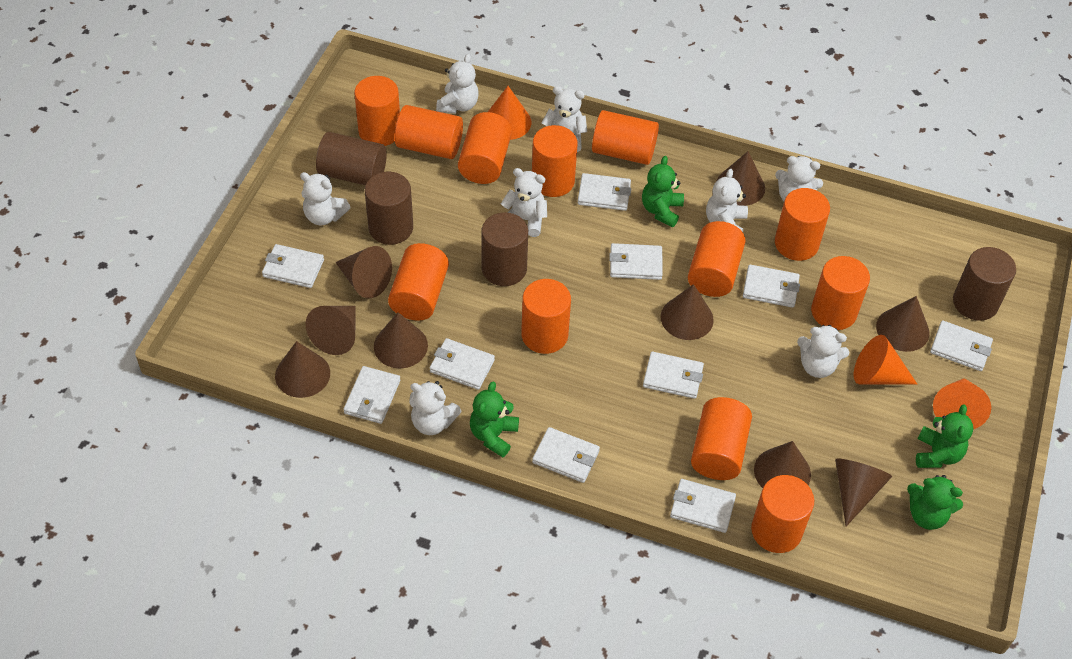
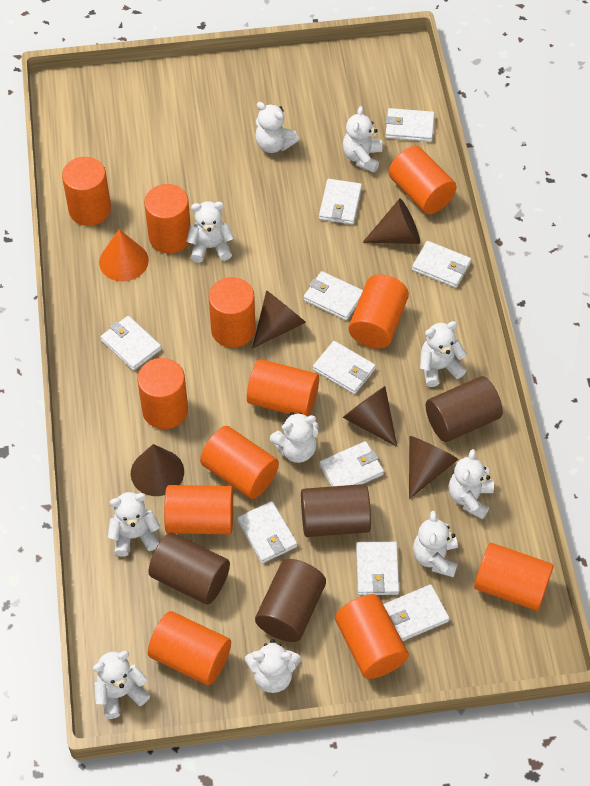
brown cone: [275,341,330,398] [305,306,356,355] [335,246,392,298] [374,312,428,368] [661,284,714,340] [716,151,765,206] [754,441,811,488] [835,458,892,526] [876,296,929,352] = 9 -> [131,444,184,496] [252,290,306,349] [342,386,397,447] [363,199,420,244] [409,436,459,499] = 5
green teddy bear: [470,382,519,457] [642,156,684,227] [907,475,963,530] [916,404,973,468] = 4 -> none = 0
orange cone: [488,86,531,140] [854,335,917,385] [933,378,991,429] = 3 -> [99,229,149,281] = 1
white teddy bear: [300,172,351,225] [409,381,462,435] [436,54,479,114] [501,168,547,237] [542,86,587,152] [706,169,748,232] [775,156,823,201] [797,325,850,378] = 8 -> [93,651,150,719] [108,492,160,557] [186,201,234,263] [245,639,301,693] [255,102,299,153] [270,412,319,463] [343,106,382,173] [413,511,458,578] [420,321,467,387] [449,449,494,519] = 10

